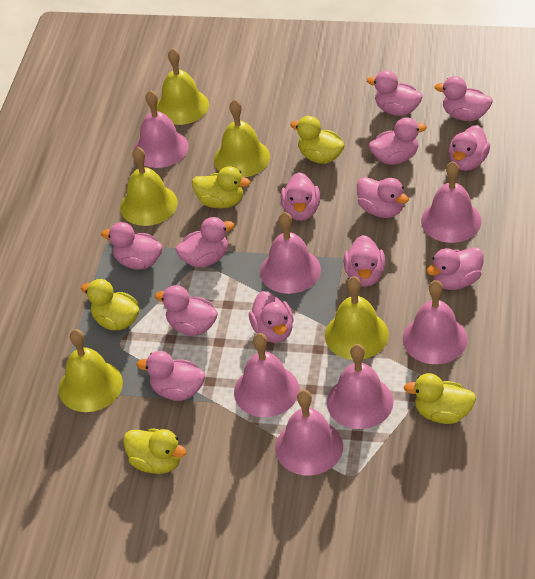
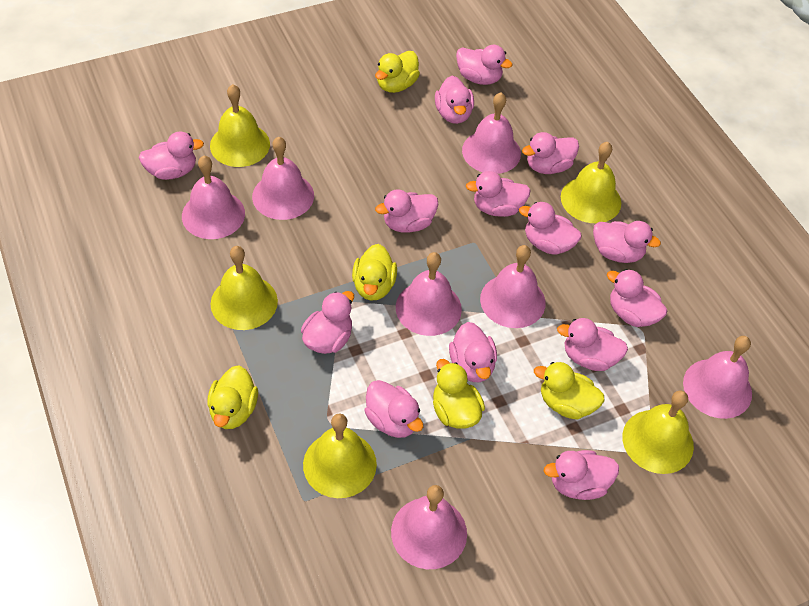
pink duck: [101,222,163,270] [137,351,205,401] [155,285,218,336] [176,217,234,268] [249,291,294,343] [280,172,320,221] [344,235,385,287] [357,177,409,218] [367,70,423,116] [369,117,427,165] [427,247,484,290] [434,76,493,121] [449,125,490,171] = 13 -> [138,132,204,180] [301,291,354,354] [364,380,423,438] [375,189,438,233] [435,76,474,124] [449,322,497,382] [456,45,513,85] [466,171,531,217] [519,202,581,255] [522,132,579,174] [544,450,619,500] [557,318,628,371] [593,221,661,263] [607,269,667,327] = 14

